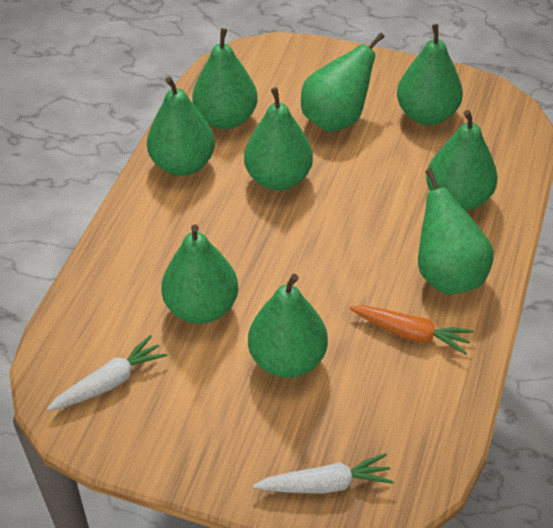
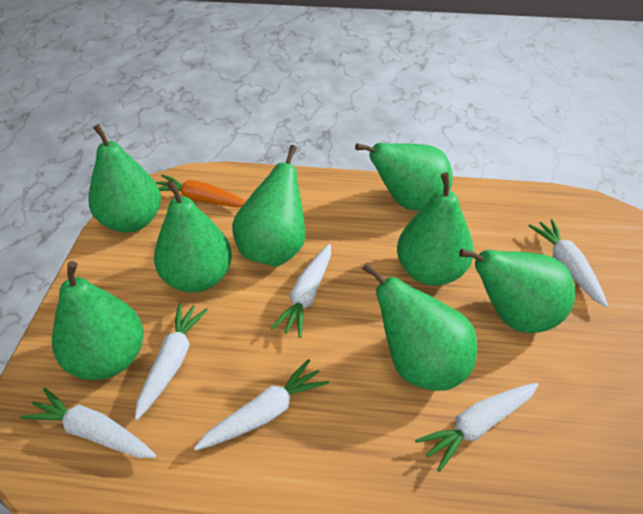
green pear: [147,77,215,176] [161,224,238,324] [192,28,258,129] [244,87,313,191] [248,274,328,378] [301,33,385,132] [397,24,463,125] [418,168,494,295] [426,110,498,211] = 9 -> [52,261,143,380] [89,124,161,233] [154,180,232,292] [232,145,305,266] [355,143,452,211] [362,263,477,391] [397,172,474,286] [459,249,575,333] = 8
white carrot: [47,335,167,411] [252,453,394,494] = 2 -> [20,388,156,458] [135,303,209,420] [194,359,329,451] [271,244,331,338] [415,383,538,472] [528,219,608,307] = 6

